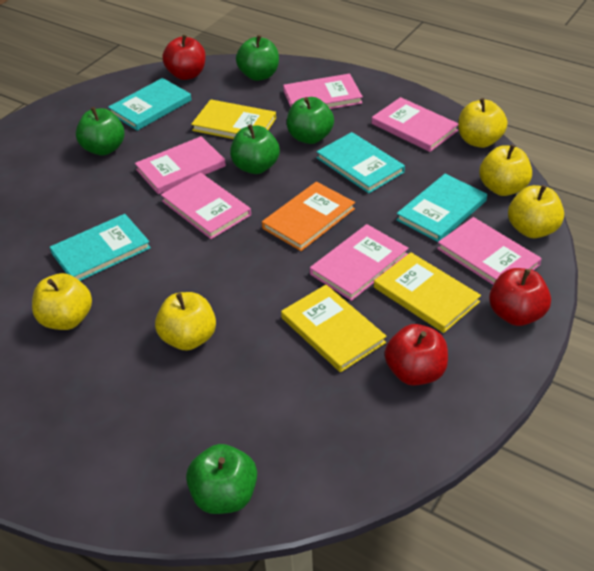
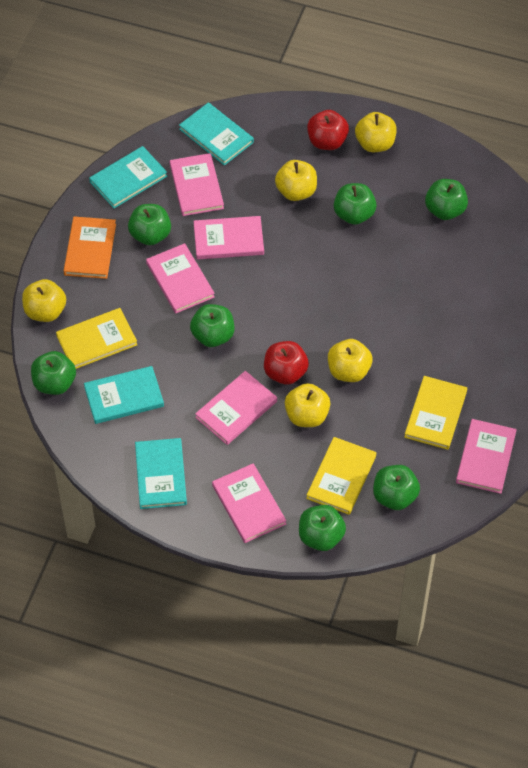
green apple: [76,107,125,156] [186,444,257,514] [230,124,280,174] [236,35,279,81] [287,97,334,144] = 5 -> [31,351,76,395] [128,204,171,245] [190,304,234,347] [299,505,346,551] [334,183,377,225] [373,465,420,510] [425,179,468,220] = 7
red apple: [162,34,206,80] [385,324,448,386] [489,268,551,326] = 3 -> [264,341,309,385] [307,110,349,150] = 2

